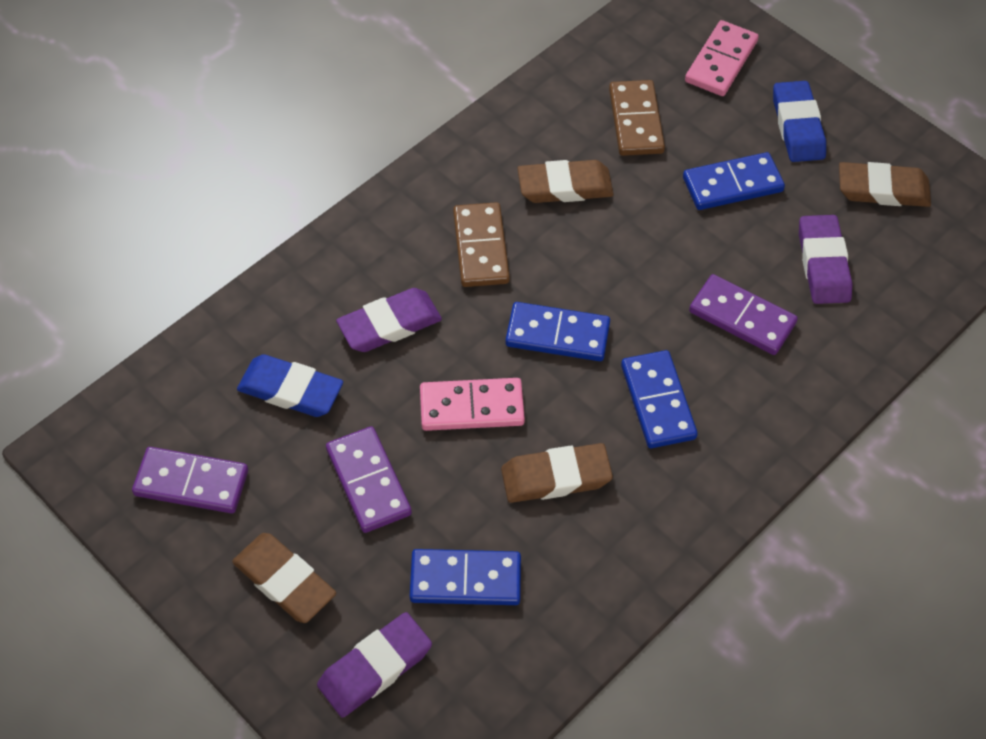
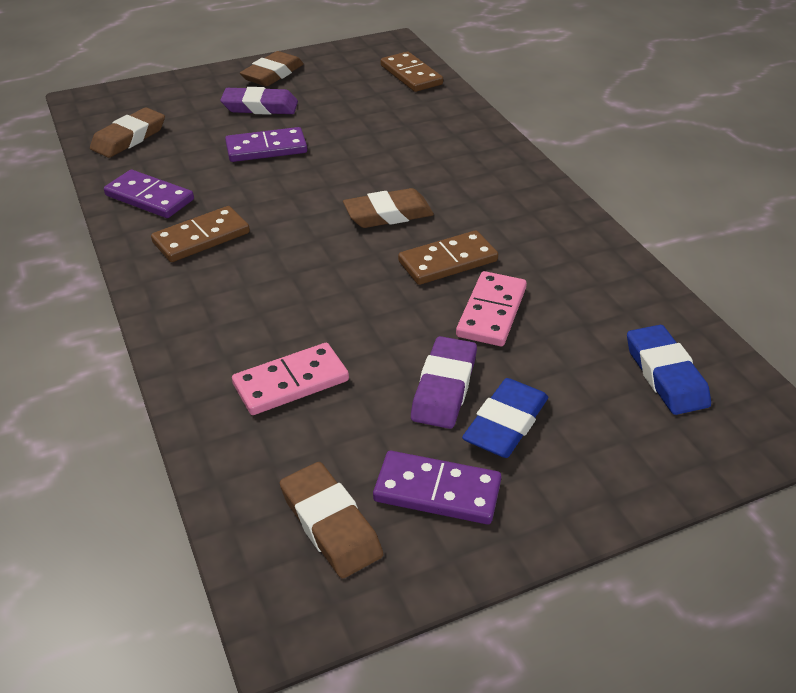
blue domino: [410,549,521,605] [505,302,610,361] [621,350,698,448] [683,152,785,210] = 4 -> none = 0
brown domino: [453,202,510,287] [609,80,665,156] = 2 -> [151,206,250,262] [381,52,443,92] [398,230,498,285] = 3
purple eraser: [317,612,432,717] [336,288,442,352] [799,215,852,304] = 3 -> [220,87,298,115] [411,336,477,429] = 2

